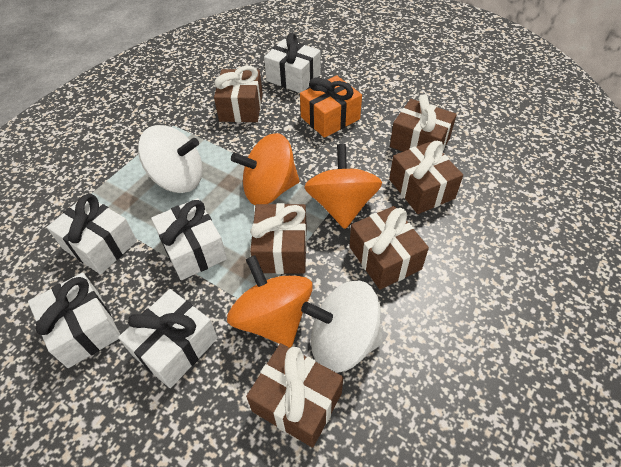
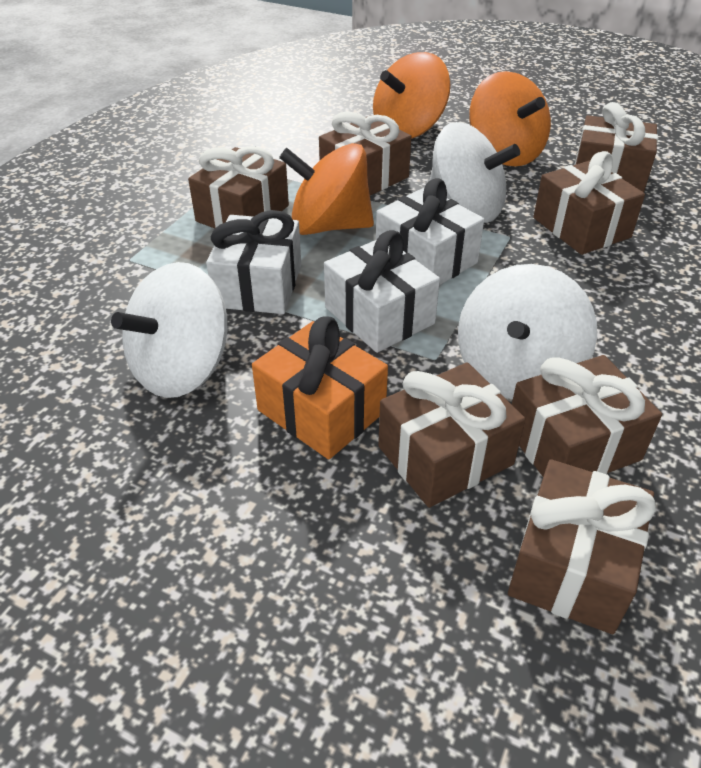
brown gift: [214,66,263,122] [246,343,343,448] [250,203,307,274] [349,206,429,290] [389,141,463,214] [390,94,457,152] = 6 -> [188,147,289,228] [319,112,411,195] [378,362,525,508] [508,459,656,634] [512,355,662,476] [533,151,645,255] [575,102,658,192] = 7
white gift: [28,272,120,368] [47,194,137,274] [118,289,218,388] [151,198,227,280] [264,33,321,93] = 5 -> [206,210,301,314] [324,230,440,353] [376,178,484,285] = 3
white spinning top: [138,125,203,193] [301,280,383,373] = 2 -> [111,262,227,398] [429,122,520,223] [458,264,597,399] = 3

